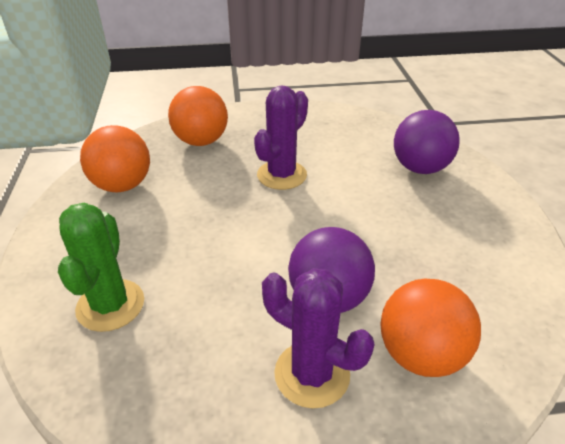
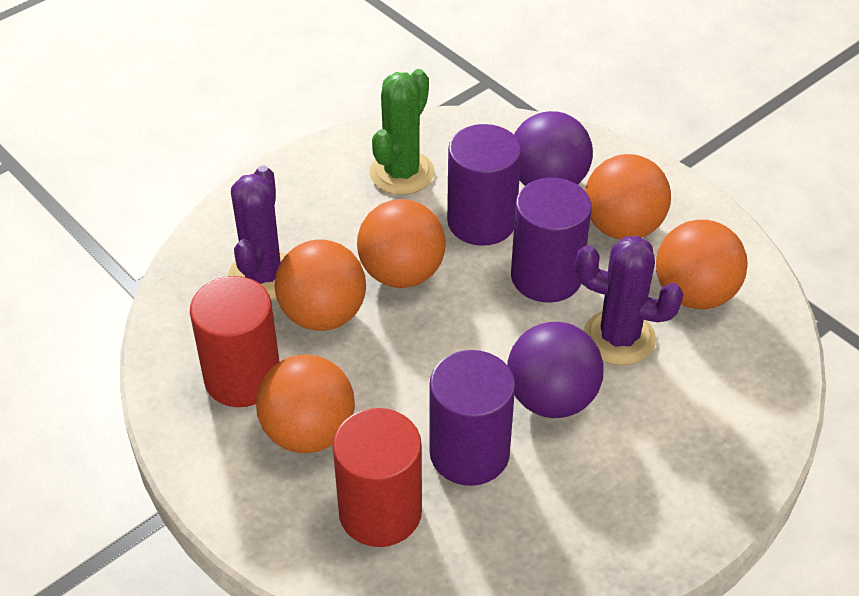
orange ball: [80,125,150,192] [168,86,228,146] [380,279,481,377] = 3 -> [256,354,355,453] [275,239,366,331] [357,199,446,288] [585,154,671,240] [656,220,748,309] = 5
purple cylinder: none = 0 -> [429,350,515,486] [447,124,521,246] [511,178,592,303] = 3
red cylinder: none = 0 -> [190,276,280,407] [333,408,422,547] = 2

